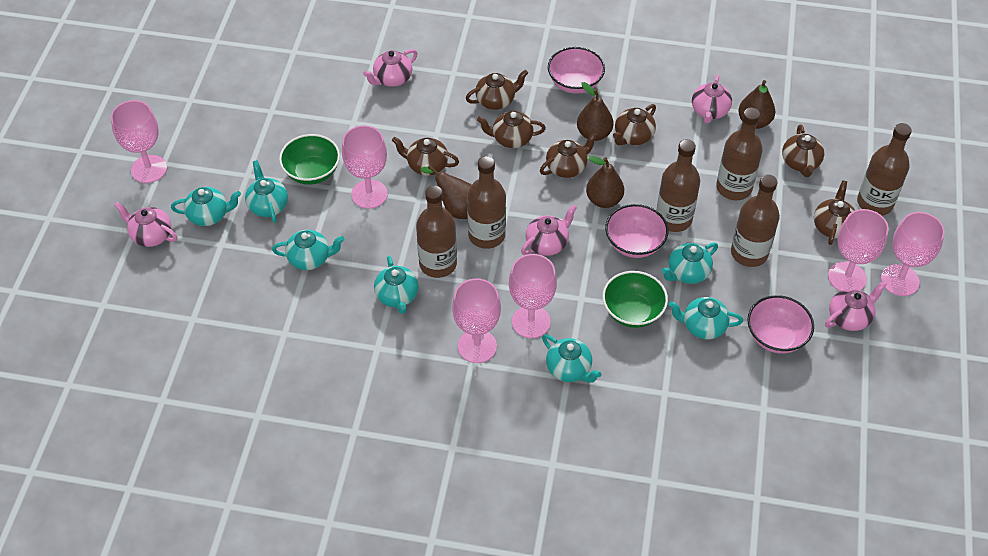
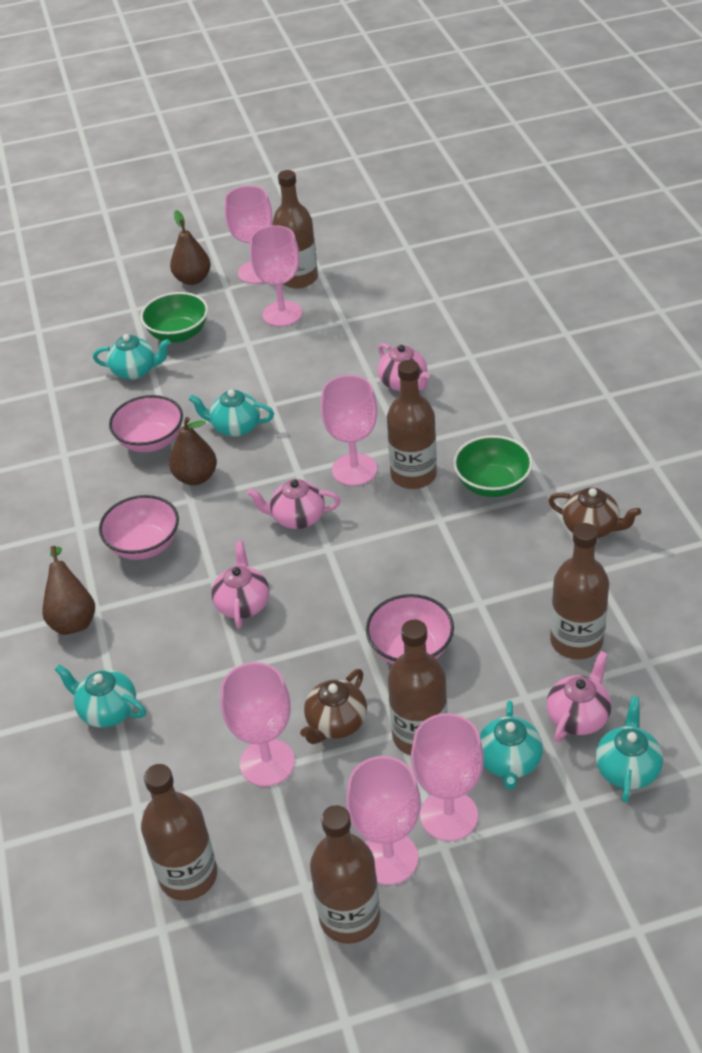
brown pear: [421,165,472,219] [577,82,614,141] [586,156,624,208] [738,80,776,129] = 4 -> [42,546,95,635] [169,417,217,485] [170,210,211,285] = 3
brown teapot: [392,137,459,176] [465,70,528,110] [477,111,546,148] [540,132,598,178] [613,104,656,145] [782,125,824,177] [814,180,855,245] = 7 -> [300,669,367,744] [548,487,641,538] = 2
pink teapot: [114,202,177,247] [363,49,417,87] [521,205,577,256] [692,75,732,123] [825,281,887,331] = 5 -> [211,541,269,628] [247,479,341,529] [378,343,430,391] [547,651,612,742] = 4
turquoise teapot: [171,187,241,226] [245,160,288,223] [272,230,344,270] [374,256,418,314] [542,335,602,383] [661,242,718,284] [668,297,743,339] = 7 -> [55,665,146,728] [93,334,171,380] [189,390,274,437] [480,701,543,790] [596,697,663,803] = 5

